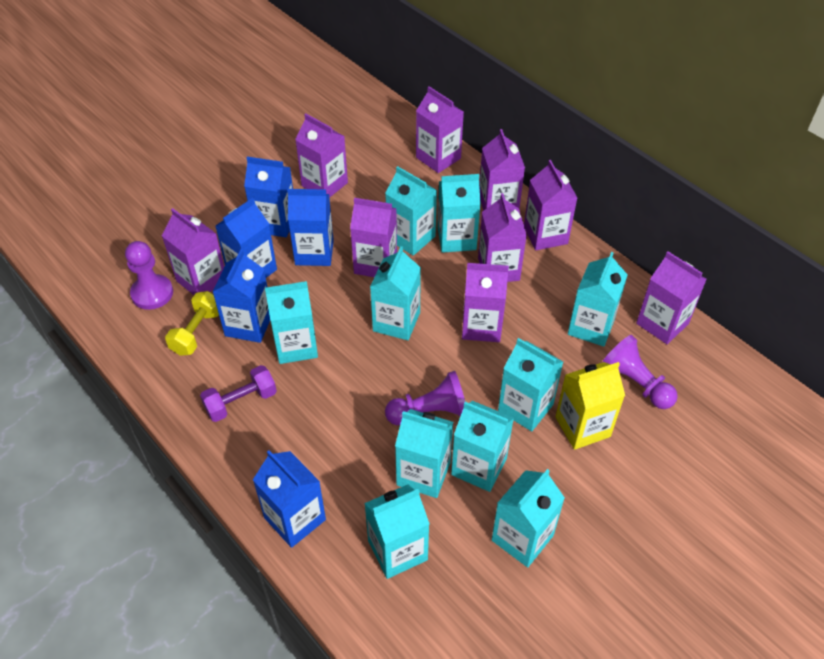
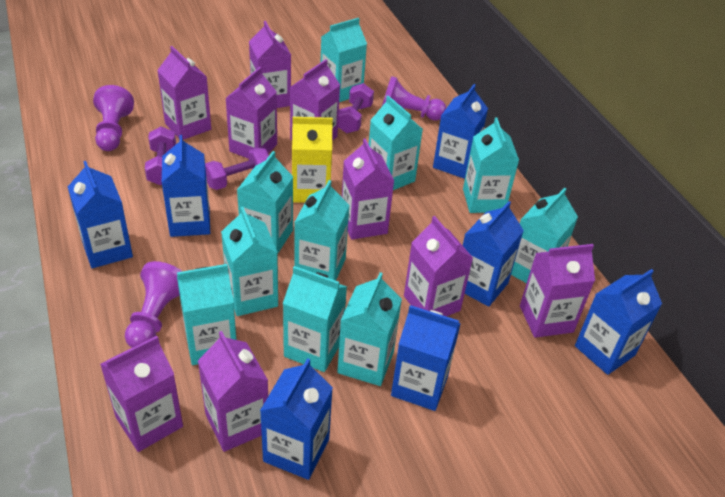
blue carton: [213,249,270,343] [216,198,277,278] [244,157,293,237] [253,450,326,548] [287,189,334,266] = 5 -> [68,161,133,268] [162,135,210,237] [260,358,333,480] [391,305,461,411] [433,84,488,179] [463,201,524,307] [575,269,662,375] = 7
purple dumbbell: [200,365,277,422] = 1 -> [145,126,176,185] [205,147,269,190] [338,83,374,133] = 3
yellow dumbbell: [165,291,219,356] = 1 -> none = 0

